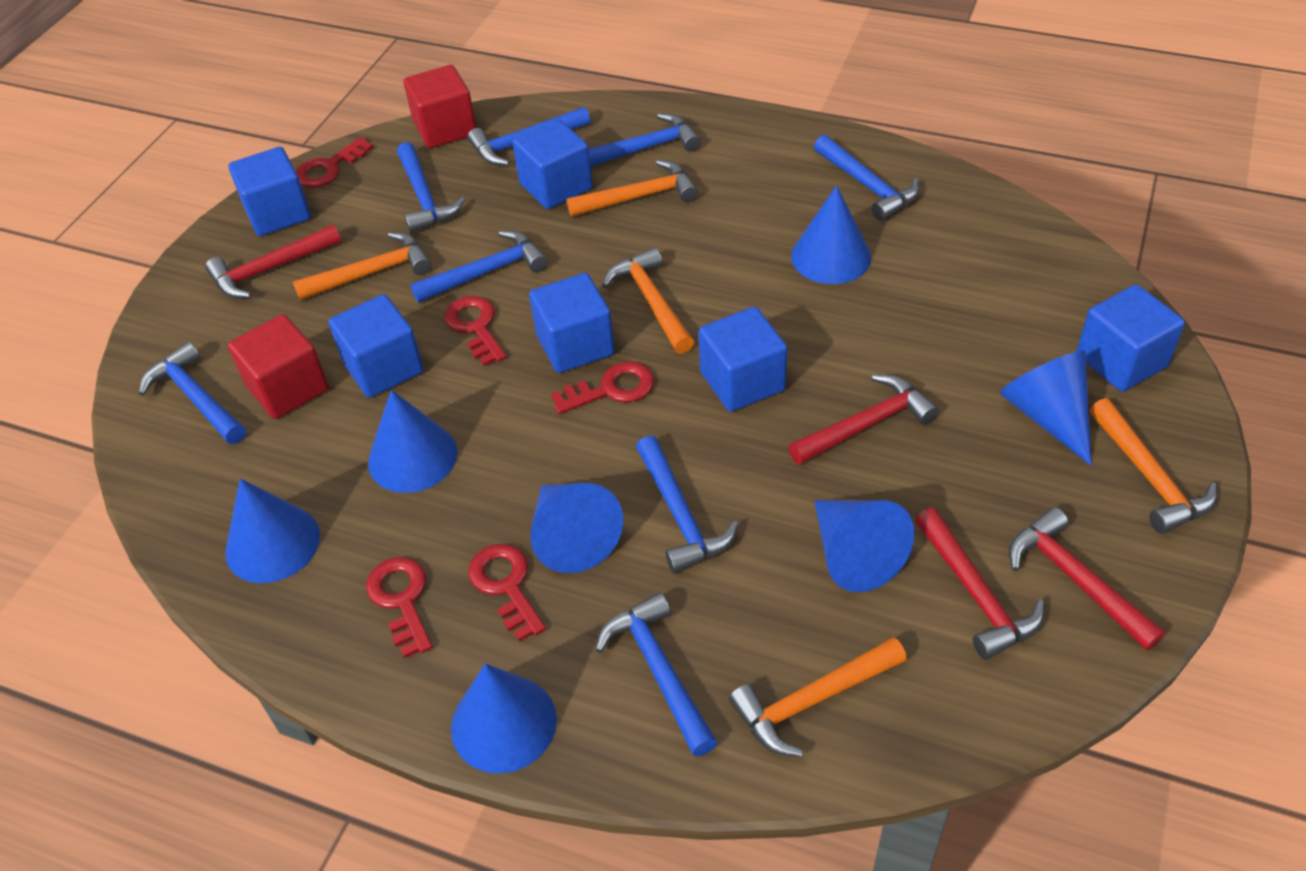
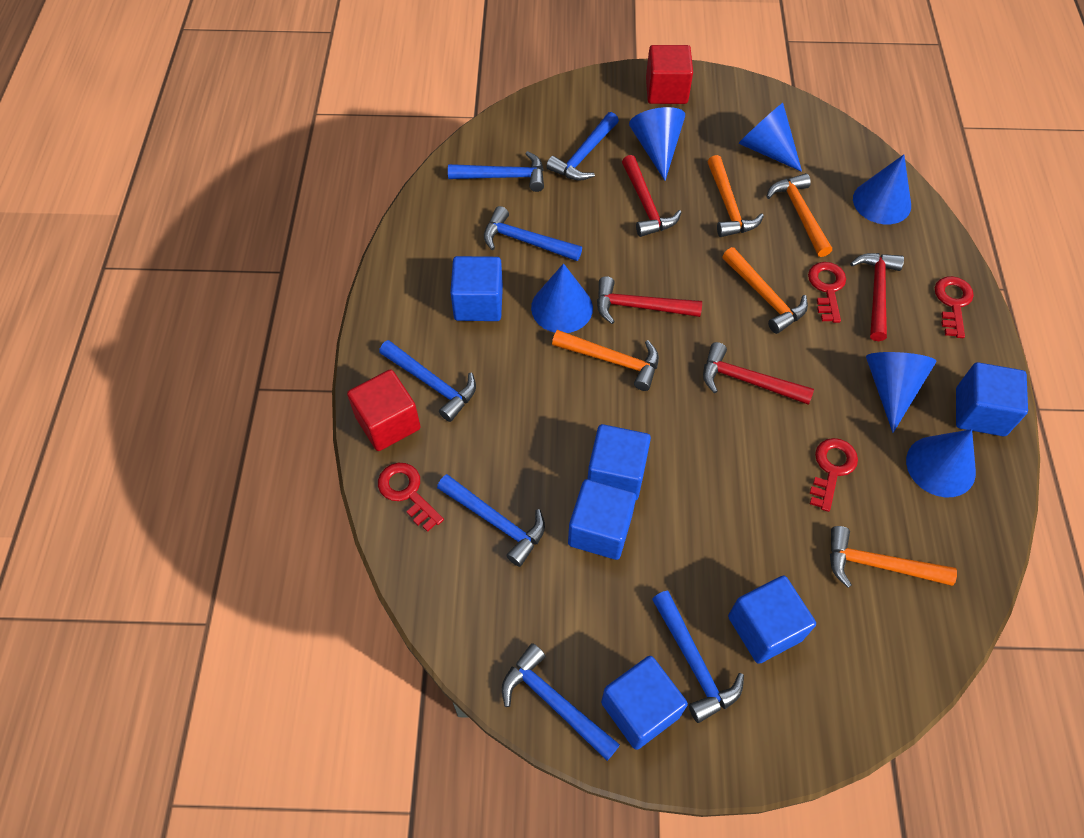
blue cone: [225,478,320,583] [368,390,458,493] [451,663,557,773] [530,483,623,573] [791,185,871,284] [814,500,914,592] [1000,351,1092,465] = 7 -> [531,263,593,333] [629,107,685,181] [738,103,802,172] [853,155,911,224] [866,352,937,433] [906,429,976,497] = 6
blue hammer: [139,342,246,444] [397,142,465,233] [410,231,548,303] [467,107,590,166] [589,113,701,167] [595,592,717,756] [636,436,738,574] [814,135,920,221] = 8 -> [379,340,476,422] [437,474,545,567] [448,151,544,192] [484,206,582,261] [502,643,620,761] [546,112,619,181] [652,591,744,723] = 7
red key: [296,137,373,188] [366,557,432,658] [444,296,507,366] [468,544,546,642] [551,361,654,414] = 5 -> [378,463,444,532] [808,262,846,323] [810,438,858,512] [935,276,974,338] = 4

